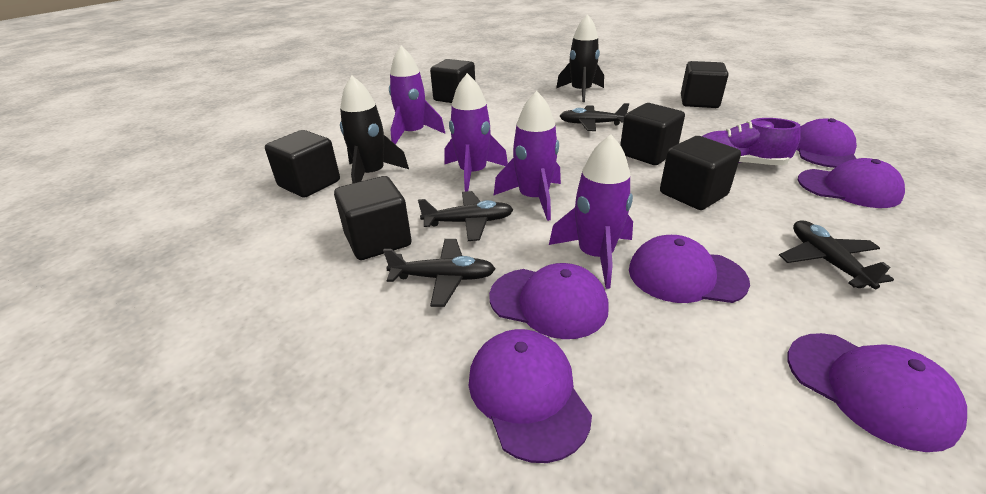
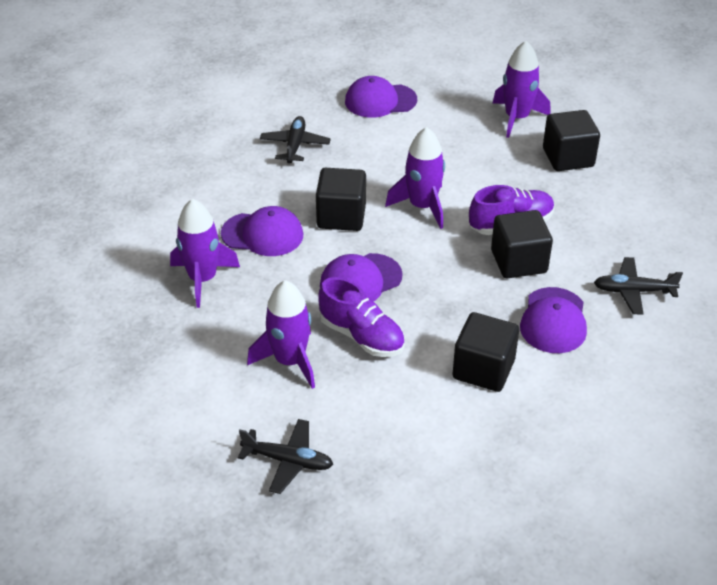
black cube: [265,130,340,198] [334,176,412,260] [430,59,475,103] [620,103,685,165] [660,136,741,210] [681,61,728,108] = 6 -> [316,168,366,231] [453,312,519,392] [491,210,553,278] [543,110,600,171] = 4
black plane: [383,239,495,307] [418,191,514,241] [560,103,629,131] [779,220,894,289] = 4 -> [238,419,333,494] [260,116,331,163] [594,257,683,315] = 3
black rocket: [340,76,409,184] [556,14,604,102] = 2 -> none = 0
purple cap: [469,329,592,463] [489,263,609,339] [629,235,750,303] [787,333,967,452] [796,118,857,168] [798,158,905,208] = 6 -> [221,206,303,256] [320,253,403,302] [345,76,417,118] [520,287,587,353] = 4
purple shoe: [702,118,801,165] = 1 -> [318,277,404,357] [469,185,555,235] = 2

